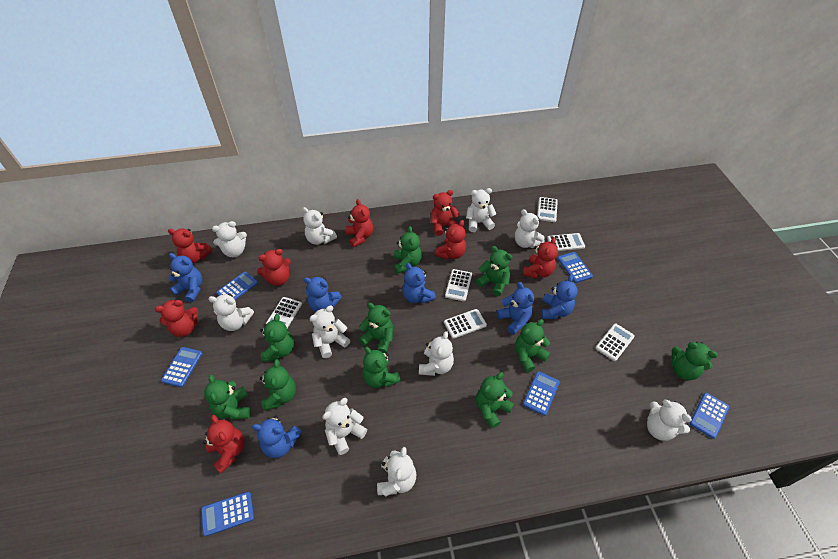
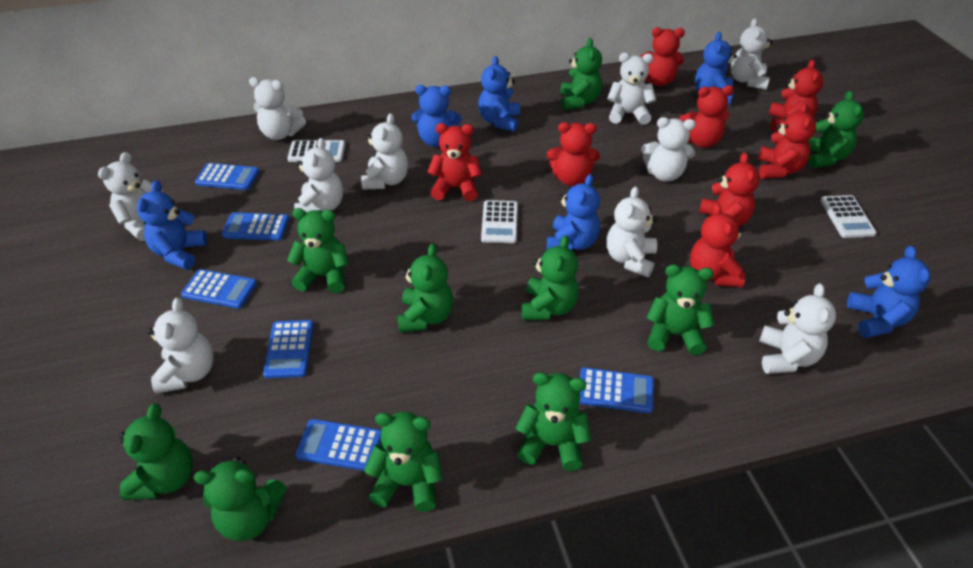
white calculator: [266,297,302,328] [444,309,487,339] [445,269,472,301] [537,197,558,222] [547,233,585,251] [596,323,635,361] = 6 -> [287,140,345,162] [481,200,518,243] [820,195,877,238] = 3

